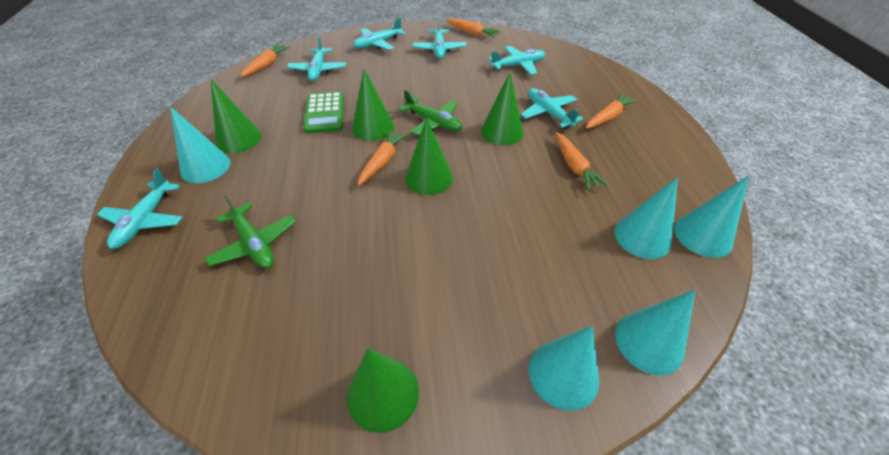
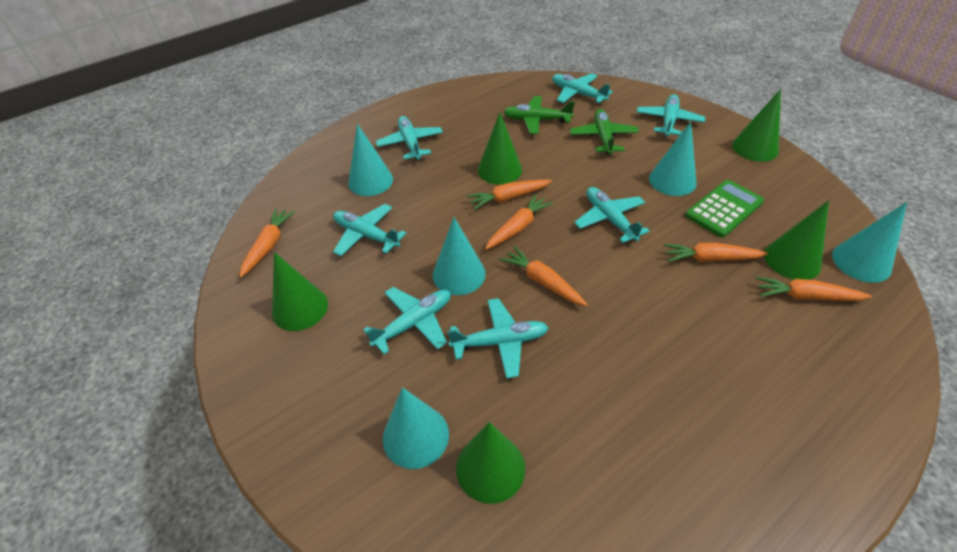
orange carrot: [240,44,290,77] [358,129,409,186] [446,19,501,38] [555,132,609,191] [586,93,638,129] = 5 -> [239,208,295,278] [467,179,552,210] [485,194,553,250] [499,246,588,306] [663,243,768,262] [756,276,872,301] = 6
turquoise plane: [97,168,182,249] [287,36,346,81] [353,17,406,50] [412,18,467,59] [488,46,545,75] [520,88,583,128] = 6 -> [333,204,407,256] [363,287,451,354] [376,116,443,159] [447,298,549,379] [552,73,613,103] [574,187,650,243] [637,94,705,137] = 7

